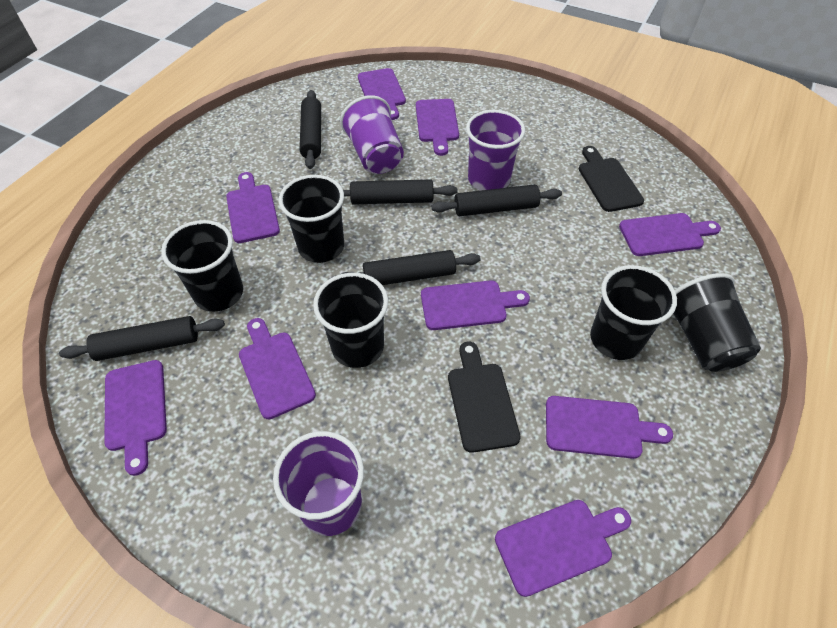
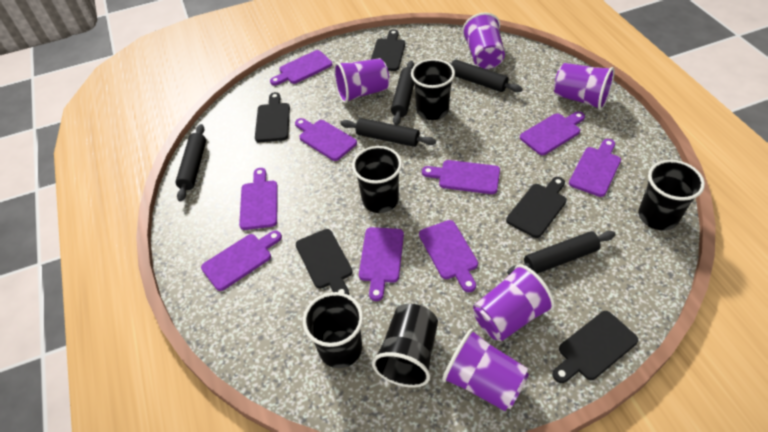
black cutting board: [448,342,521,453] [579,146,644,212] = 2 -> [255,92,290,142] [296,229,353,295] [371,29,405,71] [506,177,567,238] [552,311,638,383] = 5
purple cup: [273,431,364,536] [340,95,404,174] [466,110,525,191] = 3 -> [334,58,389,103] [442,329,529,411] [462,13,505,69] [473,264,555,342] [554,63,615,110] = 5

